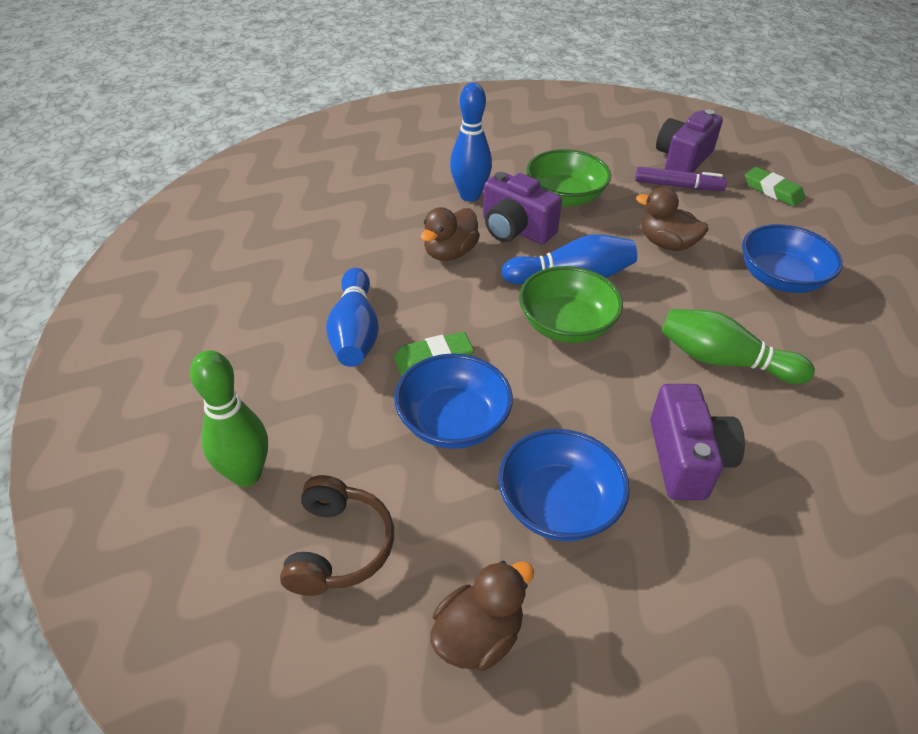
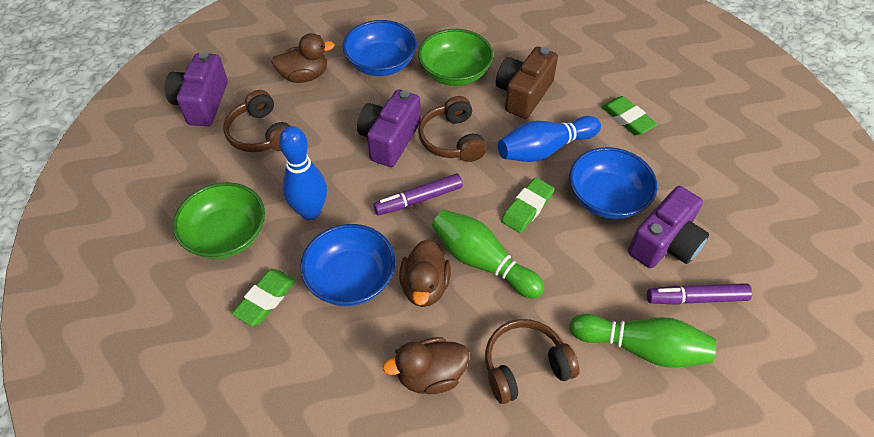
blue bowling pin: [326,268,379,367] [450,83,492,202] [501,234,637,284] = 3 -> [279,126,327,220] [498,116,601,162] = 2
brown camera: none = 0 -> [496,47,558,119] = 1
brown headphones: [280,475,394,596] = 1 -> [224,90,290,152] [418,96,487,162] [485,319,580,404] = 3
green eraser: [394,332,474,376] [745,167,805,207] = 2 -> [232,269,296,326] [501,178,555,233] [601,96,657,135] = 3
purple marker: [635,166,727,191] = 1 -> [373,173,463,215] [647,283,752,305] = 2

